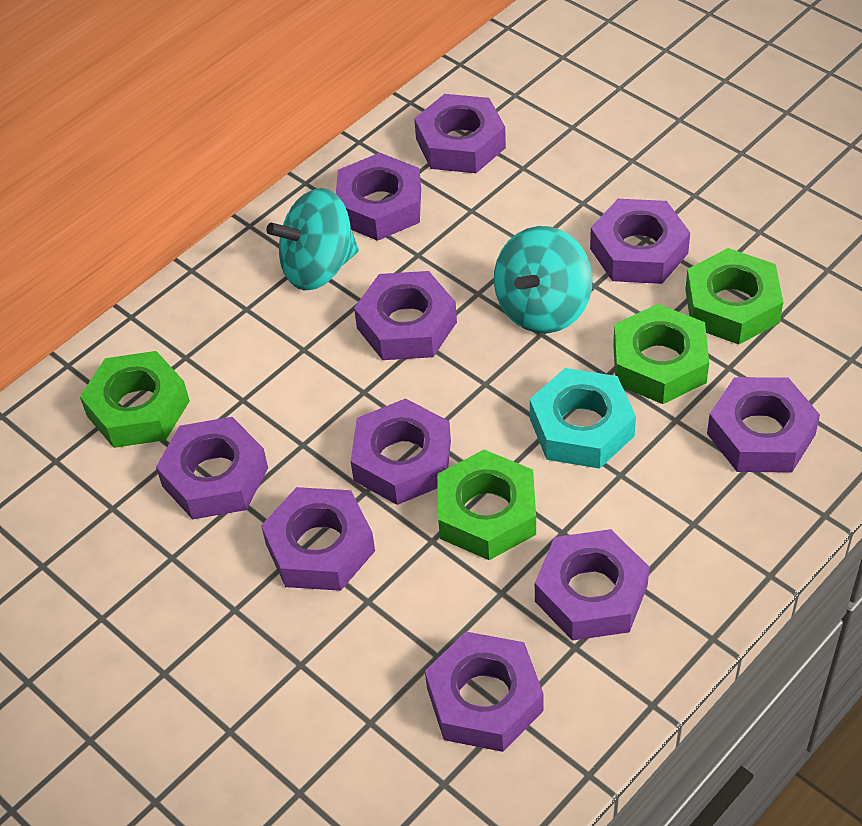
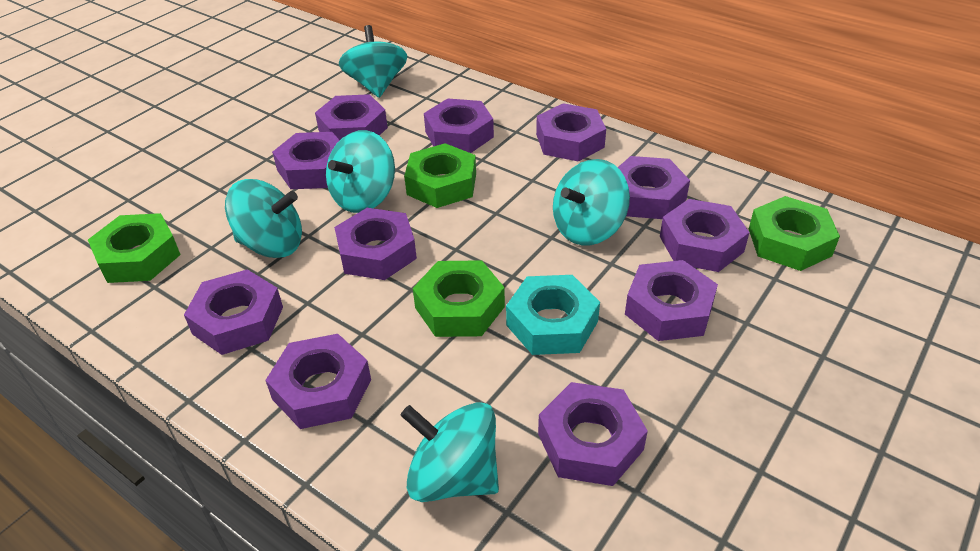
purple nut: [156,417,268,519] [261,487,375,591] [336,153,421,241] [351,398,451,505] [354,271,457,360] [414,94,506,173] [425,632,543,752] [535,529,649,641] [590,199,690,284] [707,377,820,473] = 10 -> [184,270,283,355] [265,334,371,429] [272,132,340,189] [315,94,388,140] [334,208,417,280] [424,98,494,153] [536,103,606,162] [538,382,648,486] [618,156,690,219] [625,260,718,341] [660,199,750,272] = 11
turquoise spinning top: [267,188,359,290] [494,226,593,333] = 2 -> [225,179,302,258] [326,130,395,213] [339,25,407,98] [401,402,499,502] [553,159,630,246] = 5

